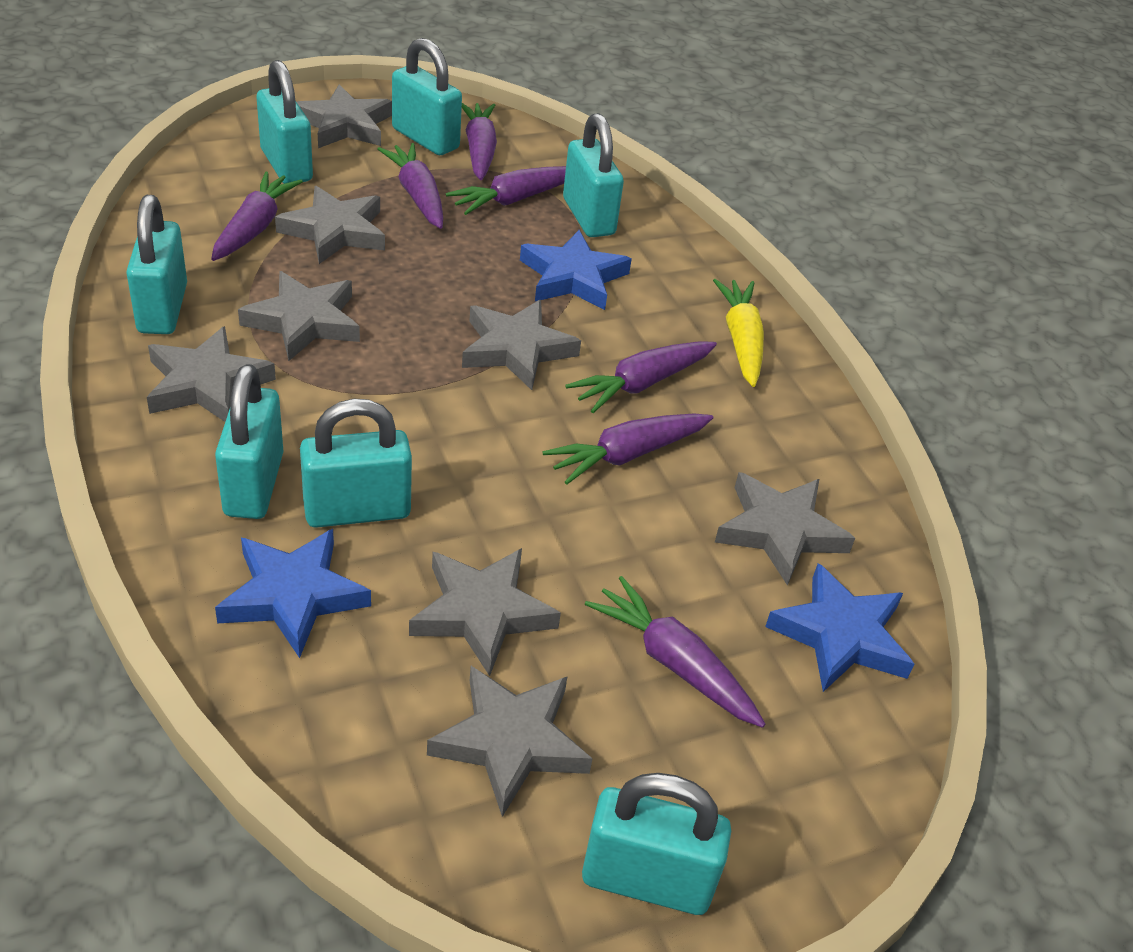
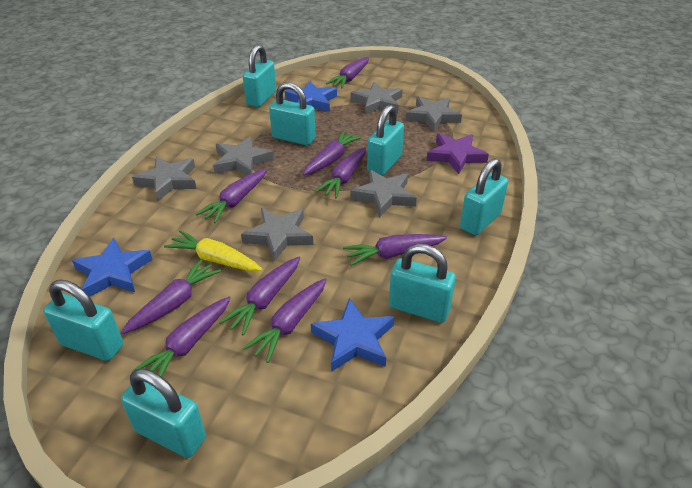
grey star: [147,326,276,422] [238,271,360,361] [275,186,385,264] [297,84,392,148] [409,548,561,676] [427,666,593,817] [462,300,581,390] [715,472,855,586] = 8 -> [132,156,197,201] [213,136,274,176] [241,208,313,262] [351,82,403,115] [351,170,417,218] [406,96,462,132] = 6
purple carrot: [211,172,303,261] [378,143,443,229] [446,166,566,215] [462,103,497,180] [542,413,713,485] [565,341,717,413] [585,576,765,728] = 7 -> [121,259,221,334] [131,297,231,377] [196,169,267,223] [219,257,300,335] [242,278,327,363] [303,130,362,175] [315,147,366,199] [326,57,369,88] [343,234,447,266] = 9
purple star: none = 0 -> [426,133,489,174] = 1

